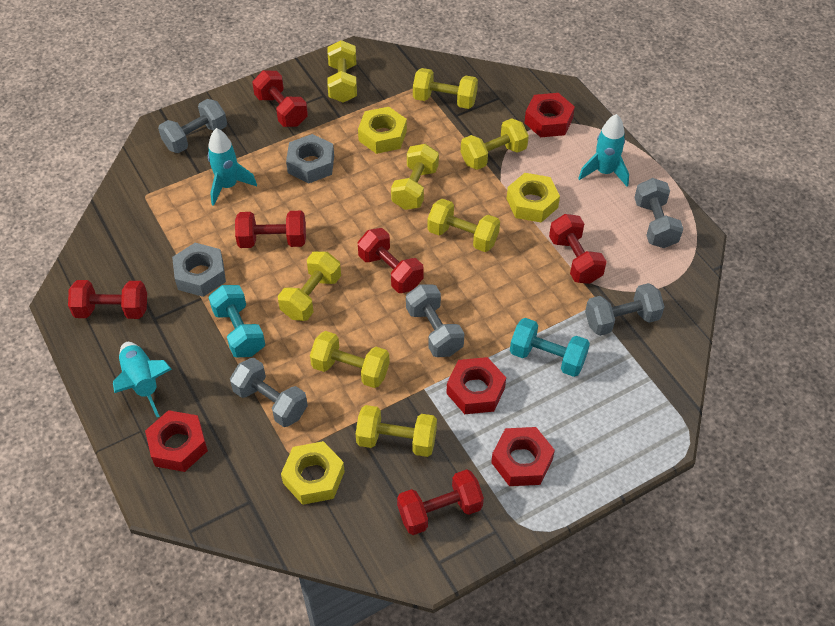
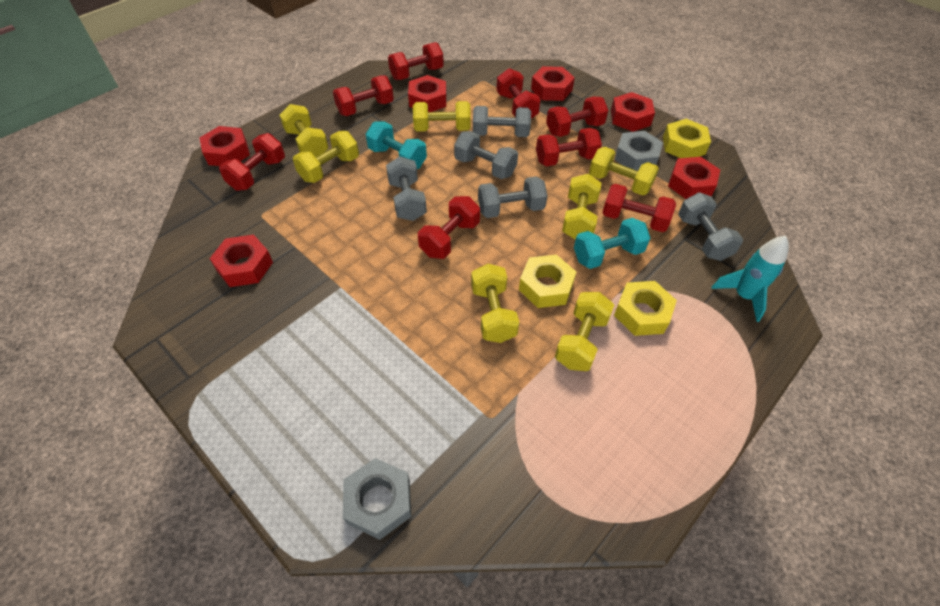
red dumbbell: [68,280,147,319] [235,211,306,248] [252,70,308,127] [358,228,424,293] [397,469,484,535] [549,214,607,284] = 6 -> [219,133,285,191] [333,75,394,116] [388,42,444,80] [418,196,480,259] [496,68,541,119] [536,128,602,166] [546,96,608,137] [602,184,676,232] = 8
red nut: [145,410,208,472] [446,357,506,414] [491,427,555,486] [524,93,575,137] = 4 -> [200,126,250,166] [210,235,273,287] [408,75,446,112] [531,66,575,101] [611,92,655,132] [668,157,720,199] = 6
turquoise rocket: [113,342,172,417] [208,128,257,206] [578,114,629,187] = 3 -> [711,236,789,322] = 1
yellow dumbbell: [278,251,341,321] [310,331,390,388] [327,40,357,102] [356,405,437,457] [391,144,439,210] [413,68,478,109] [427,199,500,252] [461,118,529,170] = 8 -> [279,104,329,158] [293,131,359,183] [413,101,471,132] [471,264,519,343] [555,292,614,371] [562,174,601,240] [589,147,659,196] = 7

